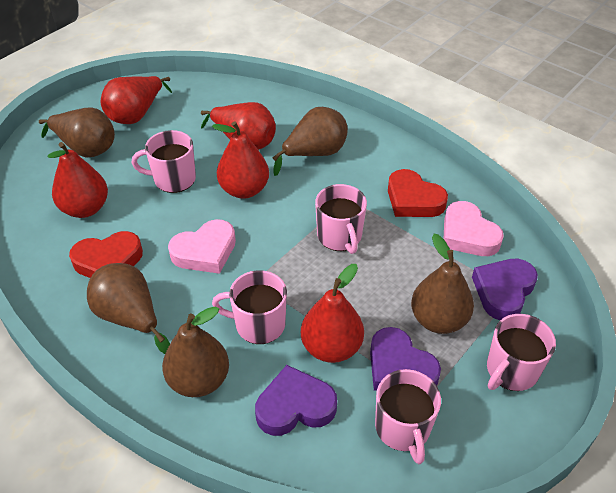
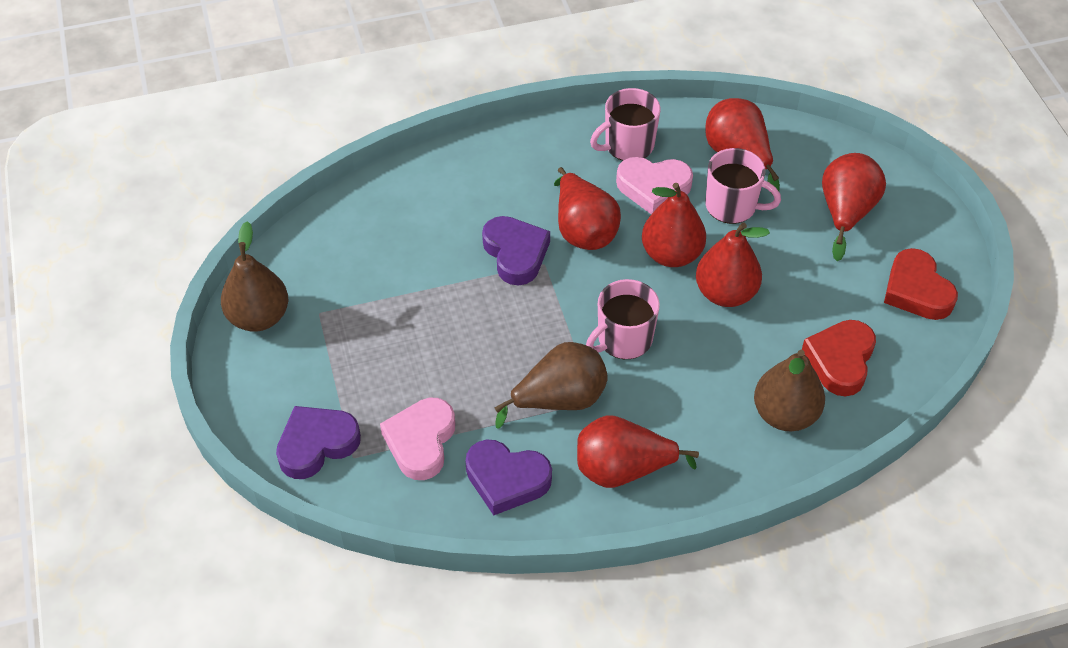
brown pear: [39,108,115,158] [87,263,170,354] [162,306,229,397] [273,107,348,176] [411,234,474,334] = 5 -> [221,221,288,332] [495,342,608,429] [754,350,825,431] = 3
pink mug: [132,130,196,193] [212,270,287,344] [315,184,367,254] [375,369,441,464] [487,314,556,391] = 5 -> [586,279,660,359] [590,88,660,161] [705,148,781,224] = 3
red pear: [47,142,108,218] [101,76,172,124] [201,102,276,150] [212,121,269,199] [301,264,364,363] = 5 -> [554,167,621,250] [577,415,699,488] [642,183,706,267] [696,222,770,307] [705,98,780,195] [822,153,886,261] = 6

